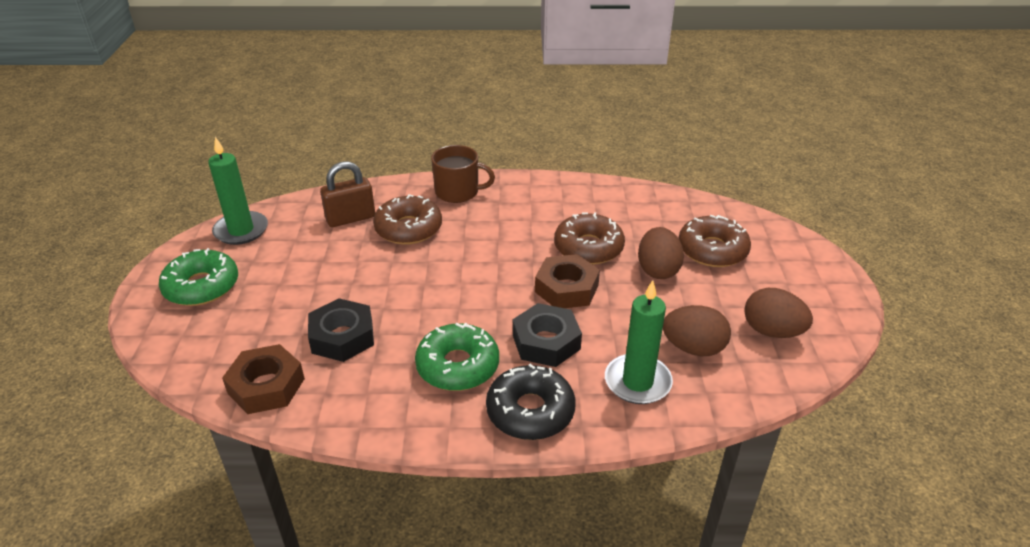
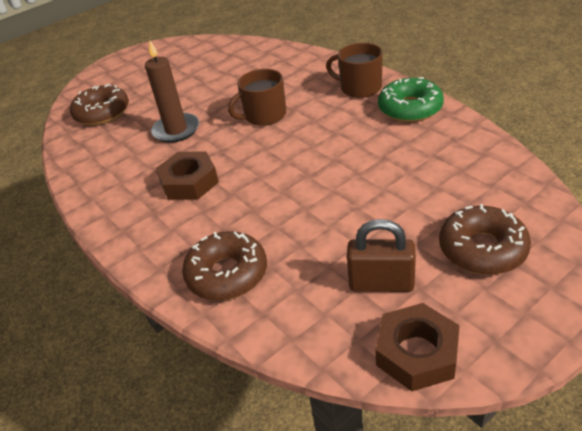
black donut: [486,364,576,440] = 1 -> none = 0
black nut: [308,298,374,362] [513,303,582,367] = 2 -> none = 0
brown candle: none = 0 -> [145,41,199,143] = 1
brown egg: [638,227,684,279] [663,305,731,356] [744,288,813,338] = 3 -> none = 0
brown mug: [431,145,495,203] = 1 -> [228,69,286,126] [326,43,383,98] = 2
green candle: [208,137,268,245] [605,280,673,404] = 2 -> none = 0
green donut: [159,248,238,306] [415,323,499,391] = 2 -> [378,77,444,122] = 1

